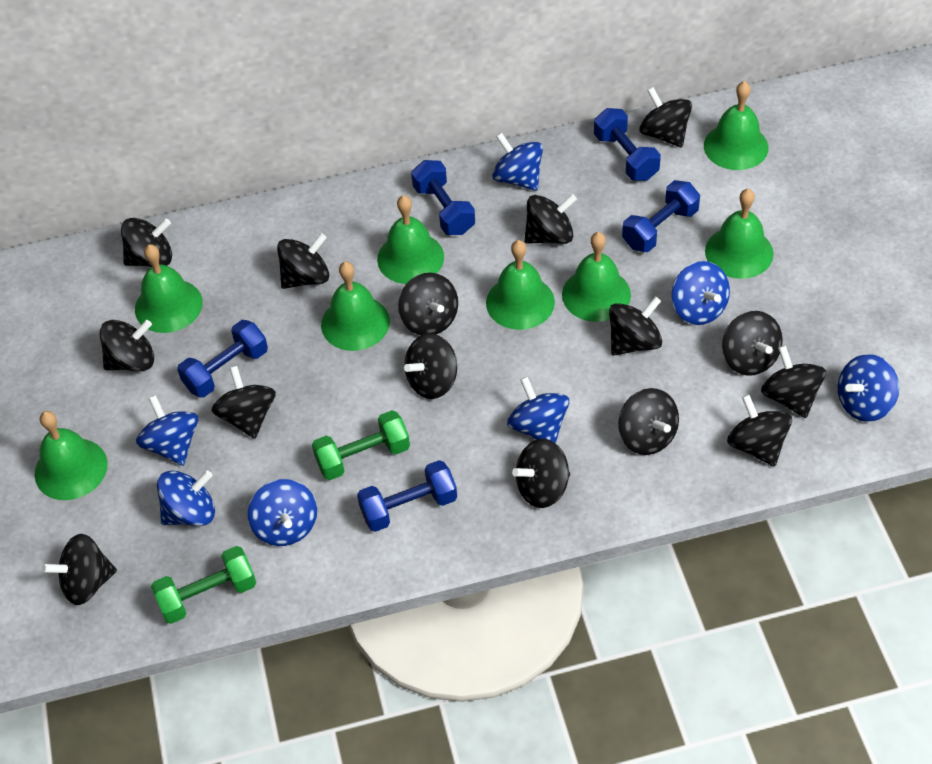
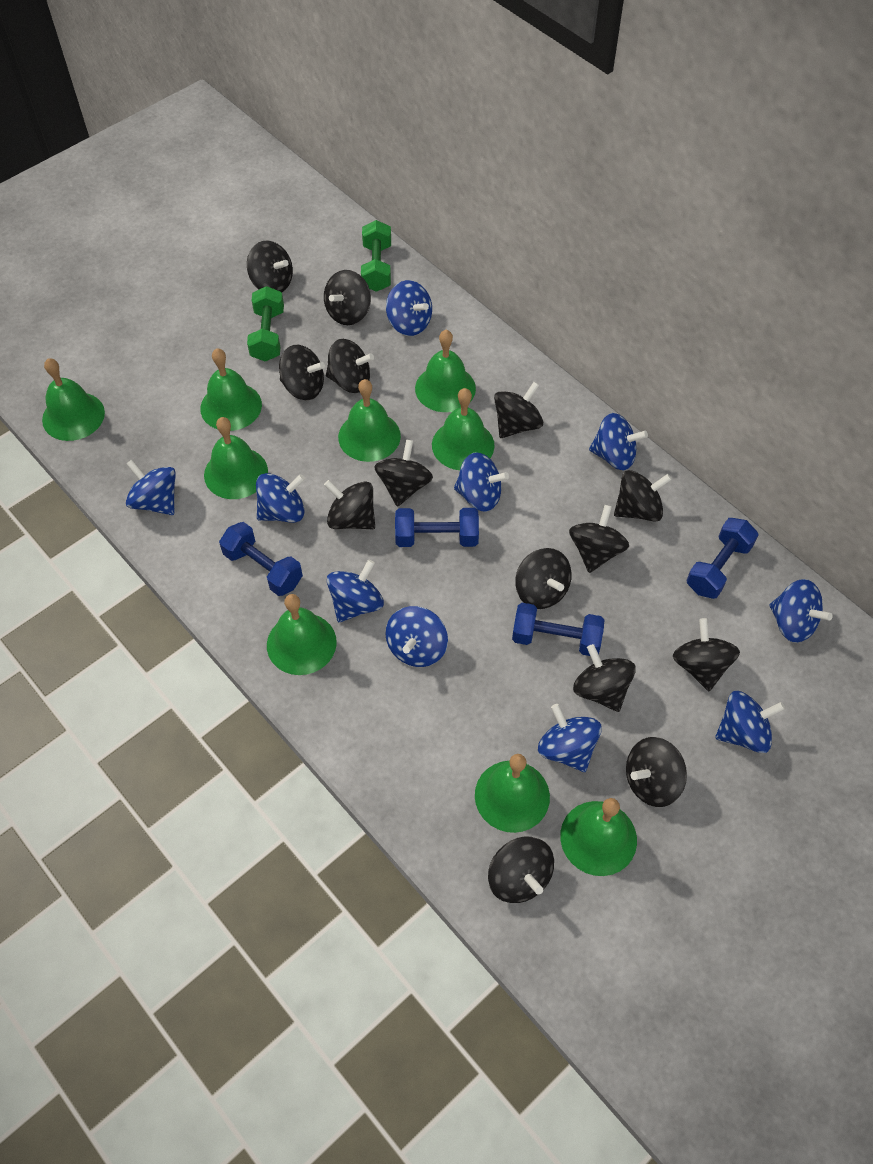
black spinning top: [42,534,117,605] [100,320,154,371] [121,218,172,267] [211,366,276,439] [277,233,329,289] [398,273,458,335] [404,333,457,399] [512,439,570,508] [524,194,577,244] [609,296,662,356] [618,388,679,455] [639,87,692,147] [722,311,783,376] [727,394,792,467] [761,345,826,418] = 15 -> [247,241,293,292] [279,345,325,400] [324,270,371,325] [324,480,375,529] [326,339,374,393] [374,439,433,507] [488,837,554,903] [494,382,543,438] [515,548,572,609] [569,505,629,573] [573,644,636,712] [614,470,672,522] [626,737,687,807] [673,618,740,691] = 14
blue dumbbell: [177,320,268,398] [357,460,457,532] [411,160,475,235] [594,108,661,181] [622,180,700,252] = 5 -> [219,522,303,596] [395,508,479,547] [512,603,604,656] [686,518,759,599] = 4
blue spinning top: [136,395,198,466] [157,470,215,526] [248,479,317,546] [492,133,543,191] [507,376,569,444] [672,261,730,325] [838,354,899,422] = 7 -> [126,460,176,515] [256,473,305,523] [327,559,384,622] [385,606,448,667] [386,280,432,336] [454,452,509,512] [538,704,601,772] [589,413,648,470] [715,691,785,753] [769,579,832,643] = 10
green bell: [34,411,107,500] [135,244,203,333] [321,262,390,351] [377,195,444,284] [486,240,555,330] [562,232,631,322] [704,81,768,170] [705,189,773,279] = 8 -> [42,358,105,441] [200,348,262,431] [204,417,268,499] [267,594,337,675] [338,379,401,462] [415,330,476,412] [432,388,494,470] [475,754,550,833] [560,798,637,876] = 9

